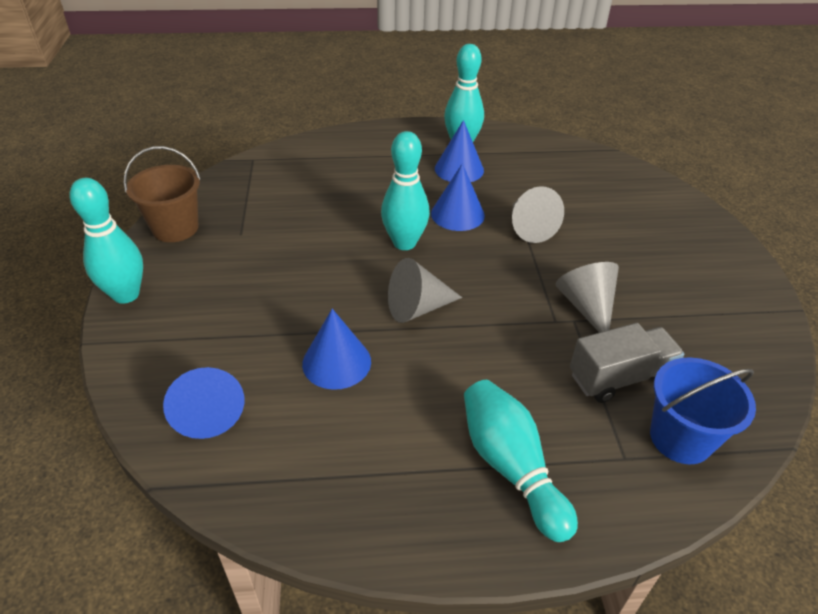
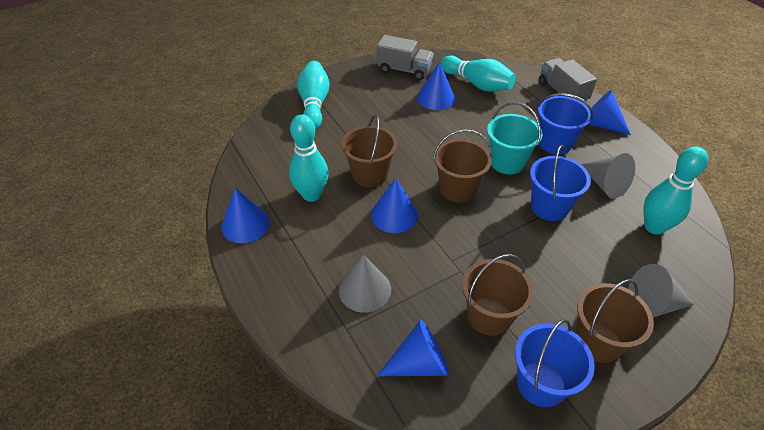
blue bucket: [650,357,756,464] = 1 -> [515,319,595,407] [530,145,591,221] [537,93,593,154] = 3
blue cone: [163,367,244,439] [302,309,371,390] [431,163,485,231] [435,120,484,182] = 4 -> [221,188,270,243] [371,178,418,233] [377,320,449,376] [417,62,455,110] [589,90,631,135] = 5
brown bucket: [123,146,201,242] = 1 -> [342,115,397,187] [433,129,492,203] [462,254,534,336] [575,279,654,363] = 4
grey truck: [570,323,685,403] = 1 -> [377,35,434,80] [539,58,597,102] = 2
turquoise bucket: none = 0 -> [487,102,543,174] = 1

